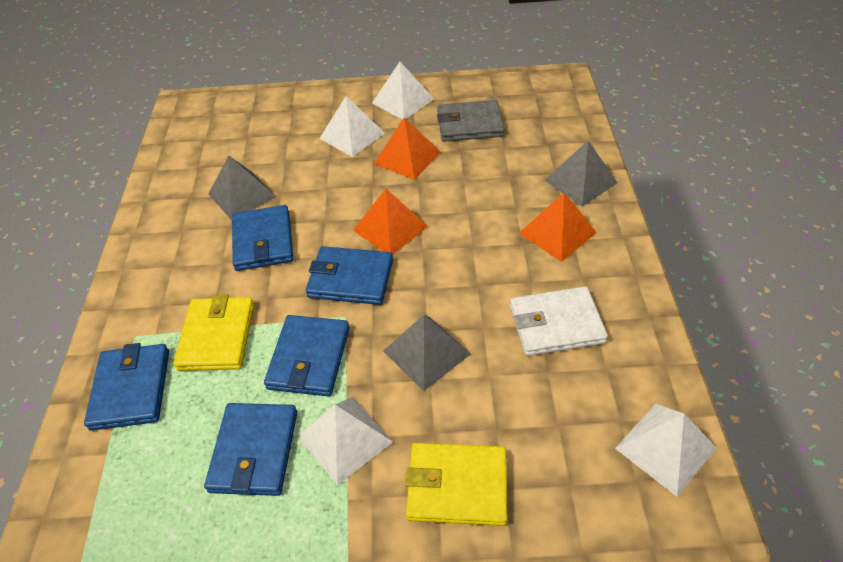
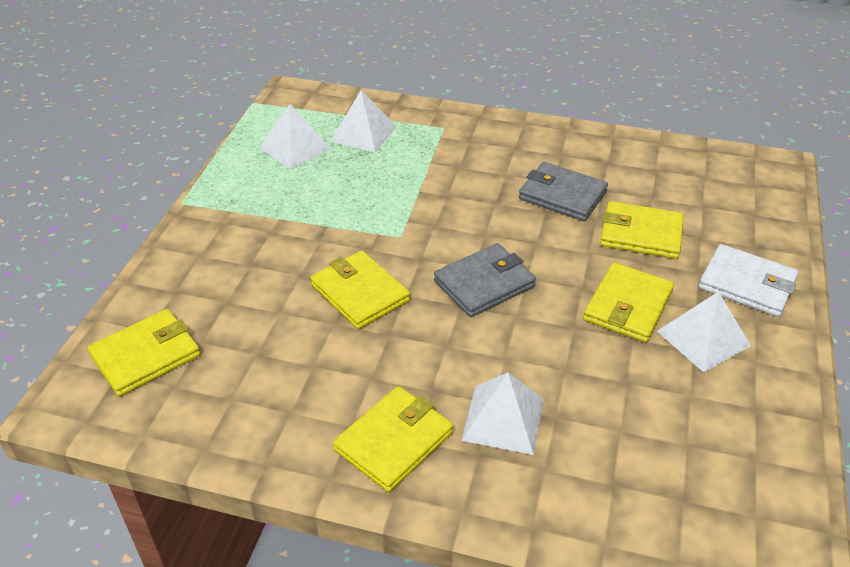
blue wallet: [84,343,169,431] [204,403,297,496] [232,205,293,271] [264,315,350,396] [306,246,393,305] = 5 -> none = 0
grey pyramid: [208,156,277,220] [383,315,471,391] [545,140,618,207] = 3 -> none = 0
grey wallet: [437,100,505,142] = 1 -> [434,243,536,317] [519,162,608,221] = 2
orange pyramid: [353,189,428,255] [374,117,441,180] [519,192,597,262] = 3 -> none = 0
yellow wallet: [173,294,254,371] [405,443,507,526] = 2 -> [88,309,201,397] [311,250,410,329] [333,386,453,492] [583,262,674,343] [600,201,684,259] = 5

